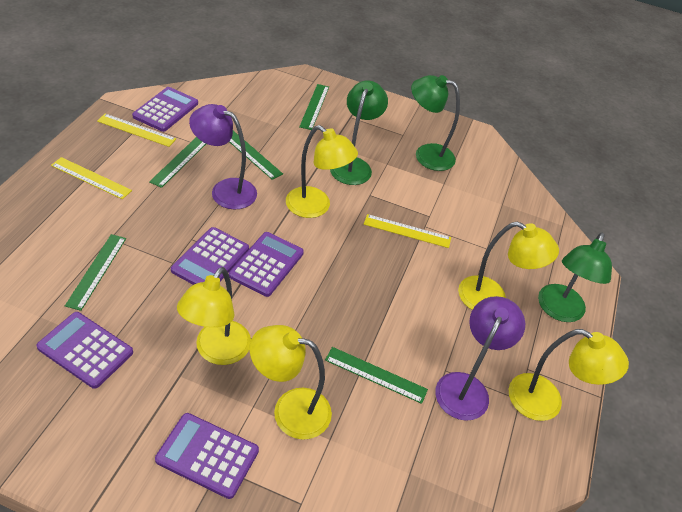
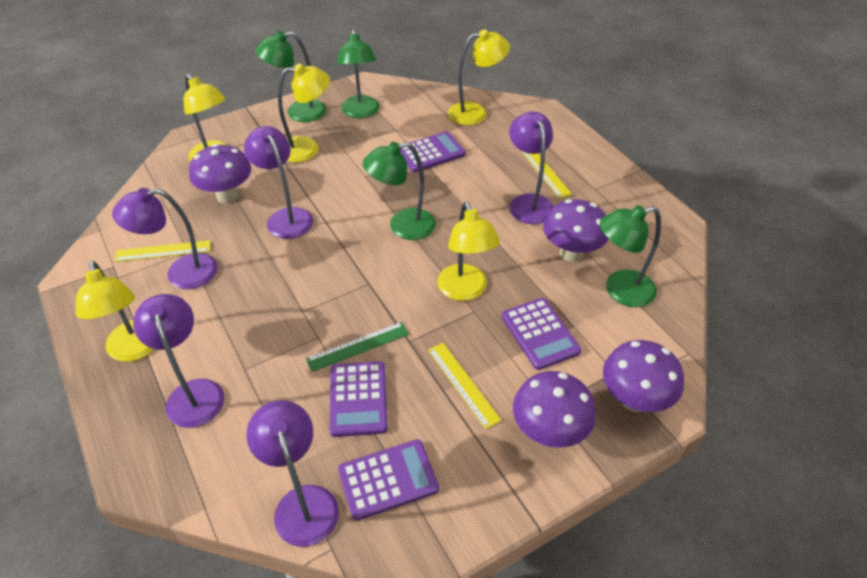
green lamp: [330,80,388,185] [411,75,460,171] [538,232,612,322] = 3 -> [255,31,326,122] [337,29,379,118] [363,142,436,240] [600,205,661,307] = 4
green ruler: [65,234,126,311] [149,137,206,188] [229,131,283,180] [299,84,329,130] [325,347,428,404] = 5 -> [306,322,409,372] = 1
purple calculator: [36,312,133,389] [132,87,198,132] [155,413,259,499] [171,227,249,285] [229,232,304,297] = 5 -> [330,361,388,437] [338,439,439,521] [400,131,466,172] [502,298,581,370] = 4
purple lamp: [189,104,257,210] [435,296,525,421] = 2 -> [112,188,218,289] [133,294,224,428] [244,126,313,239] [246,400,339,547] [509,111,554,224] = 5
purple mushroom: none = 0 -> [189,144,251,203] [513,371,596,448] [543,199,608,262] [603,340,684,412] = 4

